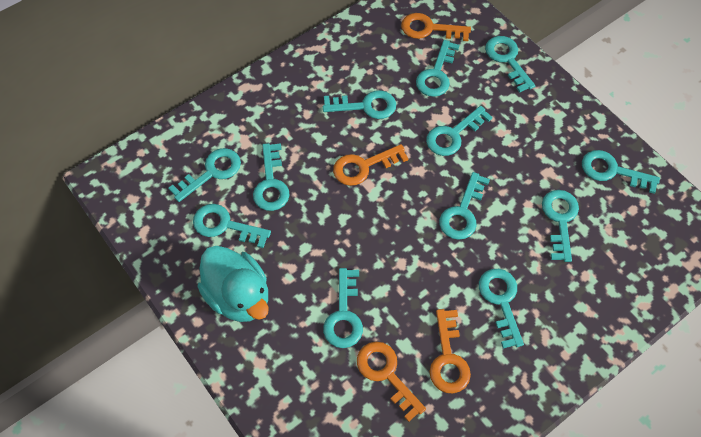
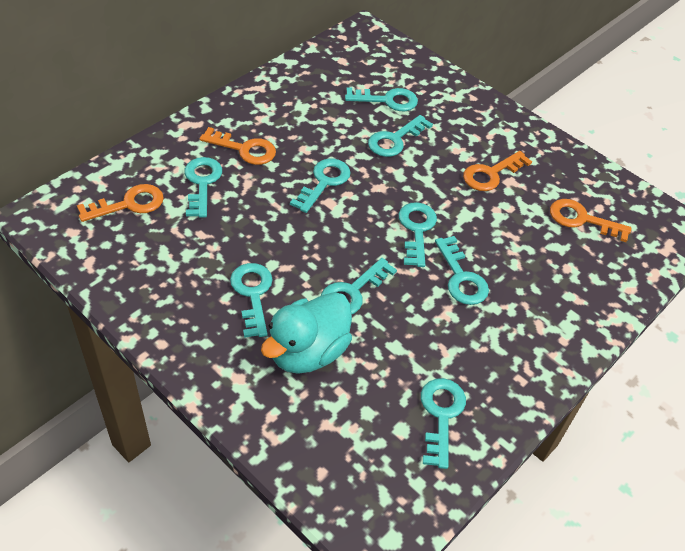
turquoise key: [168,148,241,202] [193,204,271,248] [253,143,289,211] [323,90,396,119] [323,268,363,348] [416,40,460,97] [426,106,493,156] [439,172,490,240] [479,269,524,348] [485,36,535,93] [542,190,579,262] [582,150,660,194] = 12 -> [184,157,222,218] [230,263,273,338] [290,159,351,213] [321,258,397,314] [345,87,418,111] [368,115,433,157] [399,202,437,267] [421,378,466,469] [435,236,489,305] = 9

